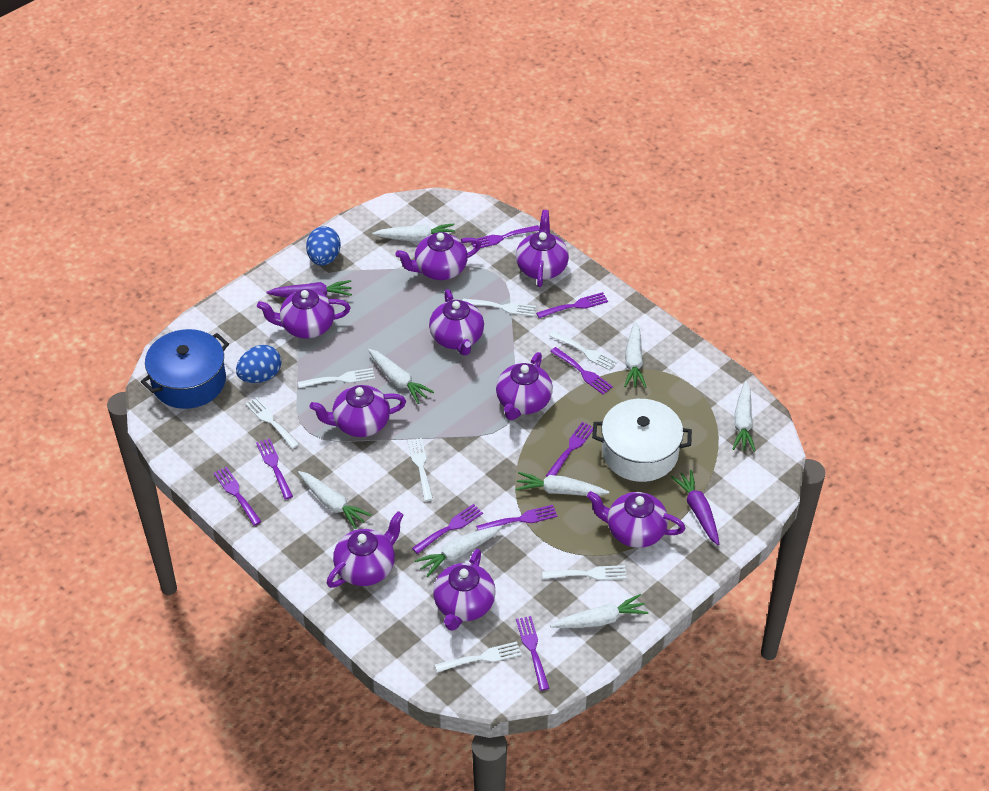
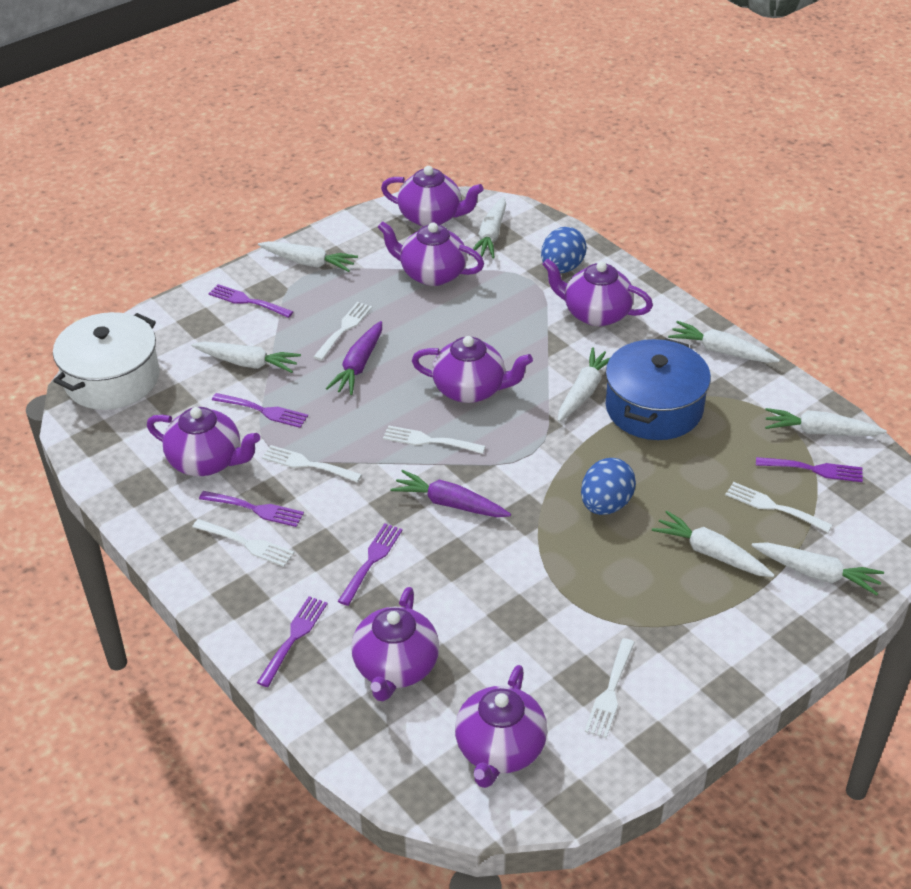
purple fork: [214,467,262,526] [256,438,293,500] [412,504,483,554] [471,225,539,248] [476,505,558,531] [516,616,549,691] [536,292,608,318] [546,422,593,476] [550,347,613,395] = 9 -> [199,491,304,527] [208,284,293,318] [212,393,308,428] [257,596,328,687] [338,523,403,606] [756,457,863,482] = 6
purple teapot: [257,289,350,338] [309,385,406,437] [327,511,404,588] [395,232,481,280] [429,289,484,356] [433,549,496,631] [496,352,553,420] [516,210,569,287] [587,491,685,548] = 9 -> [147,407,260,476] [351,587,439,701] [378,221,484,286] [381,166,484,227] [412,336,533,403] [455,665,548,788] [542,258,653,326] = 7
white fork: [245,397,299,449] [298,368,375,388] [408,438,433,501] [435,641,522,673] [462,299,536,316] [542,565,626,580] [549,331,618,371] = 7 -> [192,519,294,567] [262,445,362,482] [313,302,372,361] [383,425,486,454] [584,638,635,738] [725,482,832,533] = 6

